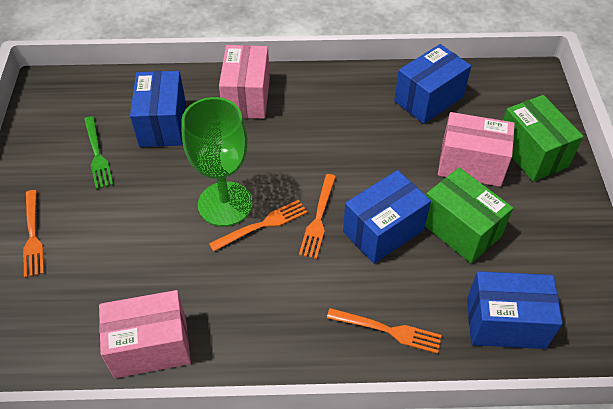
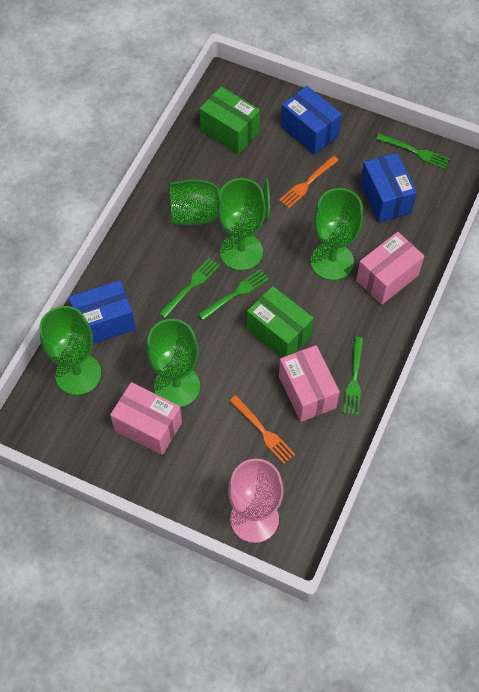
blue box: [130,71,186,147] [343,170,431,264] [394,44,471,124] [467,271,563,349] = 4 -> [69,280,136,344] [281,86,342,155] [360,153,417,223] = 3
green fork: [84,116,113,189] = 1 -> [159,258,220,318] [198,269,269,320] [343,337,363,415] [376,133,450,169] = 4
green goblet: [181,97,253,227] = 1 -> [39,306,101,395] [147,319,200,408] [170,178,270,225] [217,178,266,271] [310,188,363,280] = 5
orange fork: [23,190,44,278] [209,200,308,252] [299,174,336,259] [327,308,442,354] = 4 -> [229,395,295,464] [279,156,339,208] = 2
pink goblet: none = 0 -> [228,459,284,543] = 1

